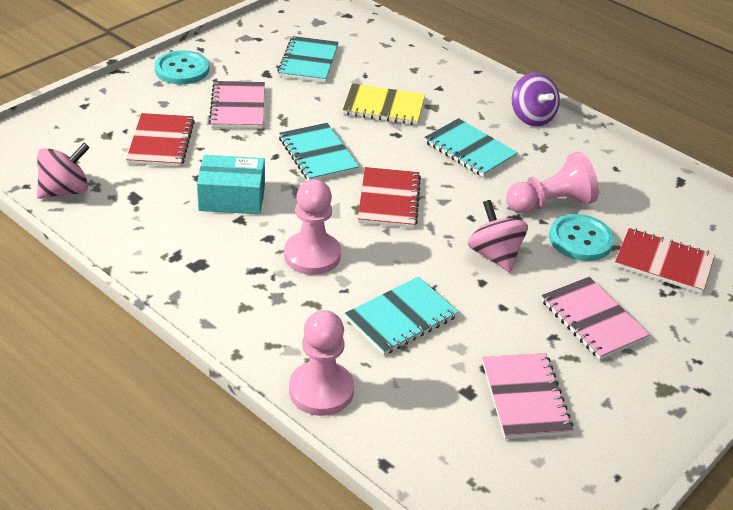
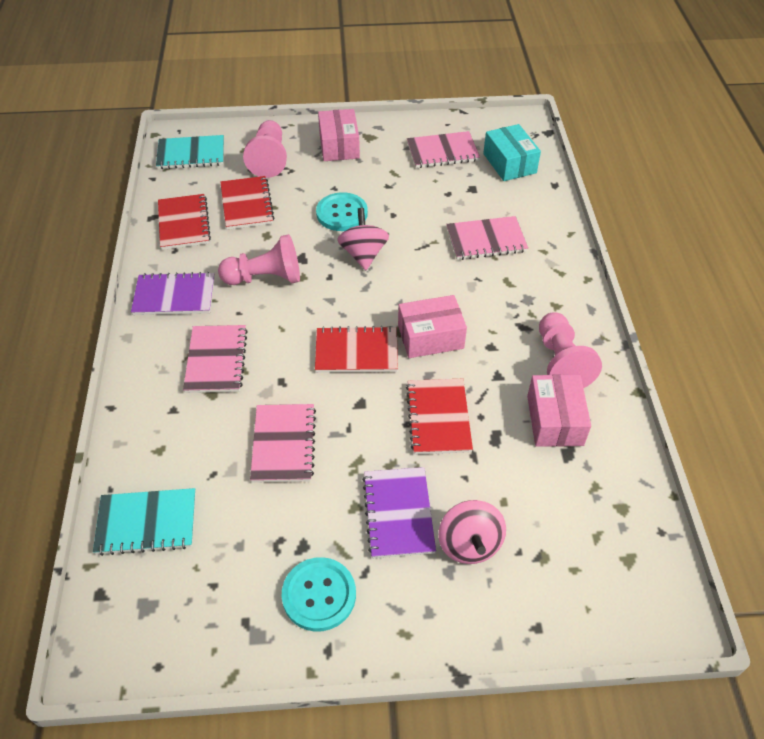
pink box: none = 0 -> [318,109,360,161] [398,295,467,358] [527,374,591,447] = 3
pink notebook: [209,81,265,129] [482,353,573,439] [541,277,650,360] = 3 -> [183,325,248,393] [250,404,316,483] [407,131,480,168] [446,216,528,260] = 4
purple notebook: none = 0 -> [131,272,215,315] [362,467,436,558] = 2
purple spinning top: [512,73,560,126] = 1 -> none = 0
red notebook: [126,113,195,167] [358,167,421,228] [615,228,715,294] = 3 -> [158,194,211,250] [220,176,275,230] [315,326,398,373] [406,379,473,454] = 4
turquoise notebook: [277,36,339,83] [279,123,359,180] [345,277,459,355] [424,118,518,177] = 4 -> [93,488,196,556] [156,135,224,169] = 2
yellow notebook: [343,83,425,125] = 1 -> none = 0

